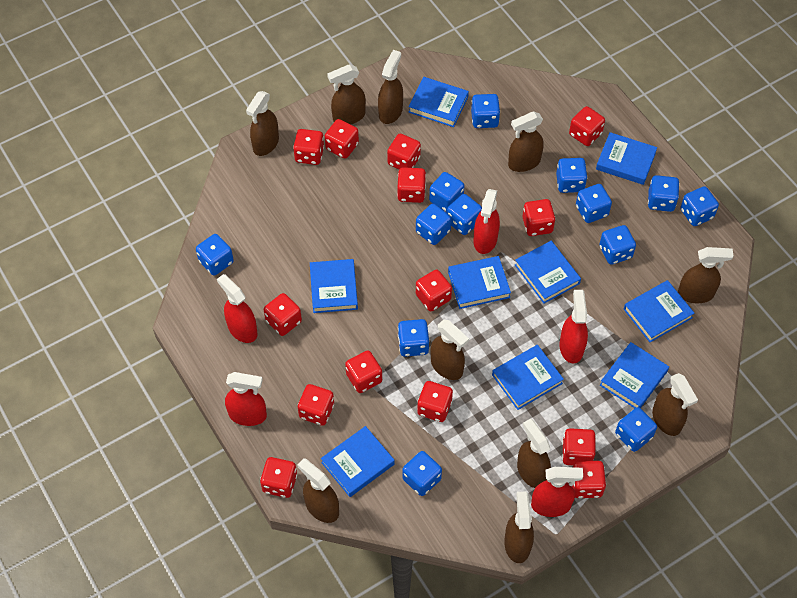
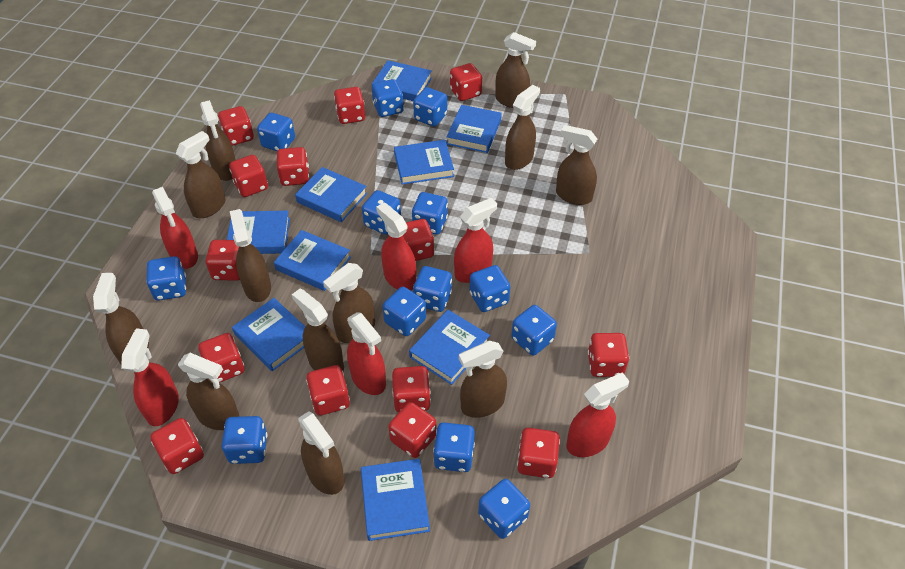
brown spray bottle: [246,91,279,156] [297,458,339,523] [327,64,366,124] [378,50,403,124] [431,319,469,380] [504,492,534,563] [508,112,544,172] [517,419,551,488] [652,373,698,436] [678,247,733,304] = 10 -> [93,273,149,365] [175,131,226,218] [178,353,240,430] [200,100,236,181] [230,209,271,302] [292,289,344,371] [298,411,344,495] [323,263,375,343] [459,341,507,418] [495,32,536,108] [505,85,540,170] [556,125,597,205] = 12
red spray bottle: [217,274,258,343] [225,372,267,426] [474,189,500,254] [531,467,583,517] [560,290,588,364] = 5 -> [121,328,179,426] [152,187,198,269] [347,312,386,395] [376,202,416,290] [454,198,497,283] [566,372,629,457] = 6

